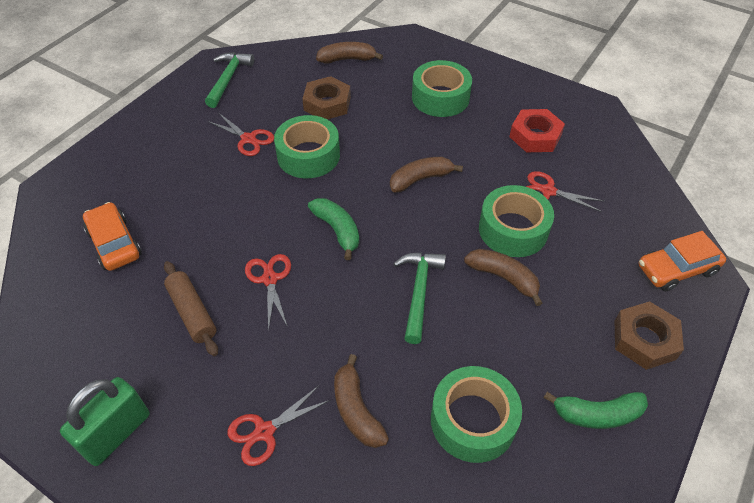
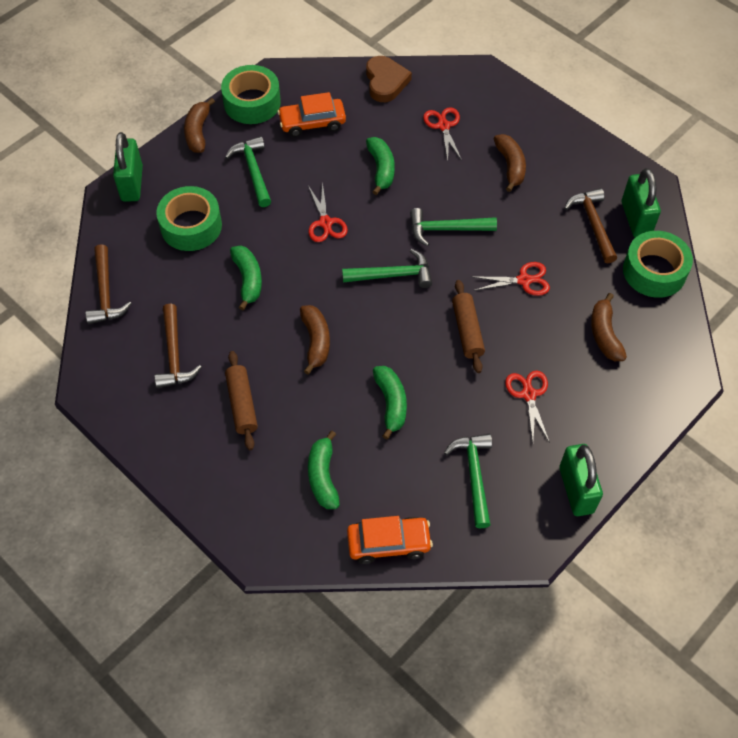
brown hammer: none = 0 -> [85,244,132,324] [154,304,202,388] [564,188,617,263] = 3
brown heart: none = 0 -> [366,56,412,102] = 1
brown nut: [302,76,351,119] [615,301,684,370] = 2 -> none = 0
brown rolling pin: [164,261,218,356] = 1 -> [225,351,258,450] [452,280,485,373] = 2
green banana: [308,198,359,260] [544,392,648,429] = 2 -> [230,245,262,310] [308,431,340,509] [366,137,395,195] [373,366,407,439] = 4
green hammer: [205,52,254,108] [393,253,446,344] = 2 -> [225,136,271,207] [342,249,432,288] [410,208,497,247] [444,433,492,528] = 4
green padlock: [60,377,150,466] = 1 -> [113,132,143,202] [559,444,603,516] [622,168,661,238] = 3
green tape: [274,115,340,178] [412,60,472,117] [431,366,522,463] [479,185,554,257] = 4 -> [156,186,222,251] [221,65,281,124] [623,231,693,298] = 3
red nut: [509,109,565,153] = 1 -> none = 0

